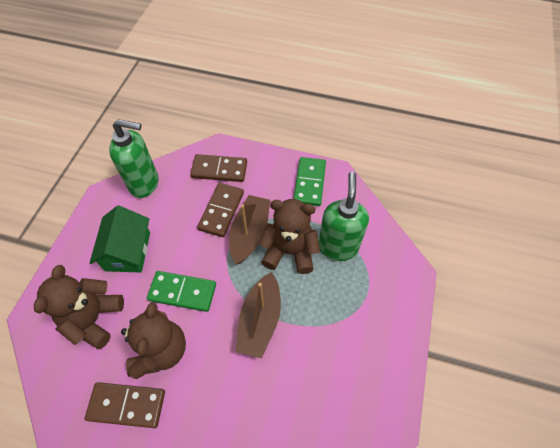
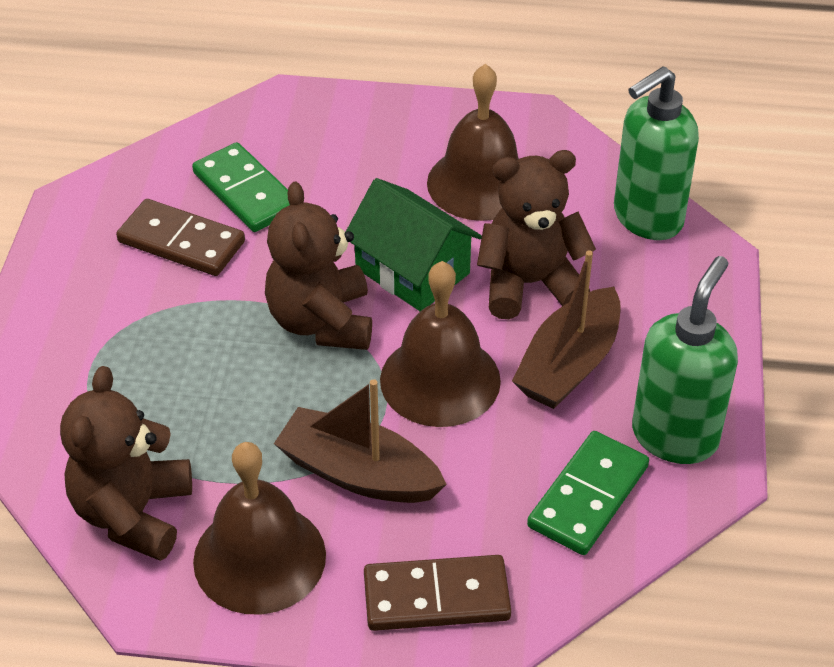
brown bell: none = 0 -> [193,442,326,614] [380,261,501,427] [427,64,519,221] = 3
brown domino: [85,382,165,428] [190,154,247,182] [197,183,244,237] = 3 -> [116,199,245,276] [364,555,511,631] = 2

